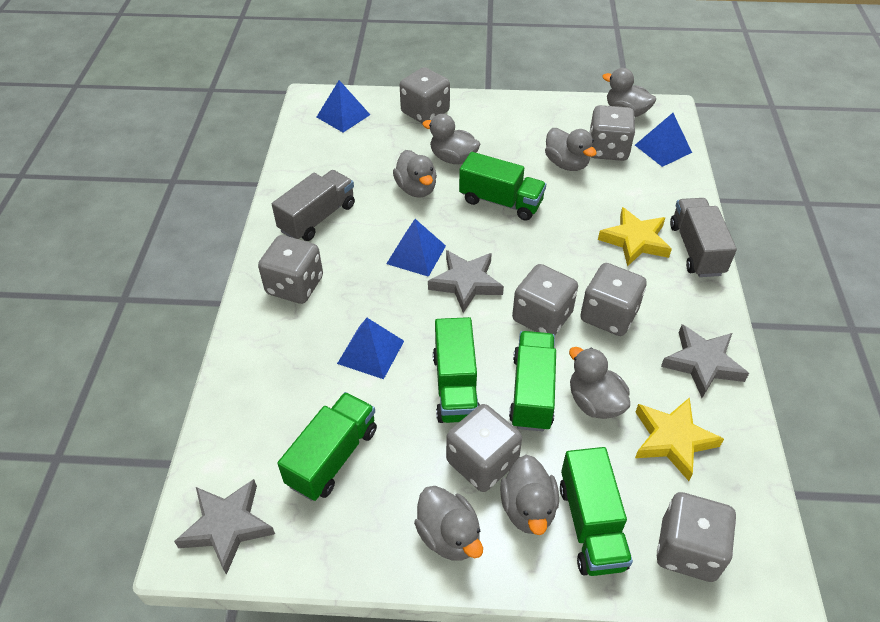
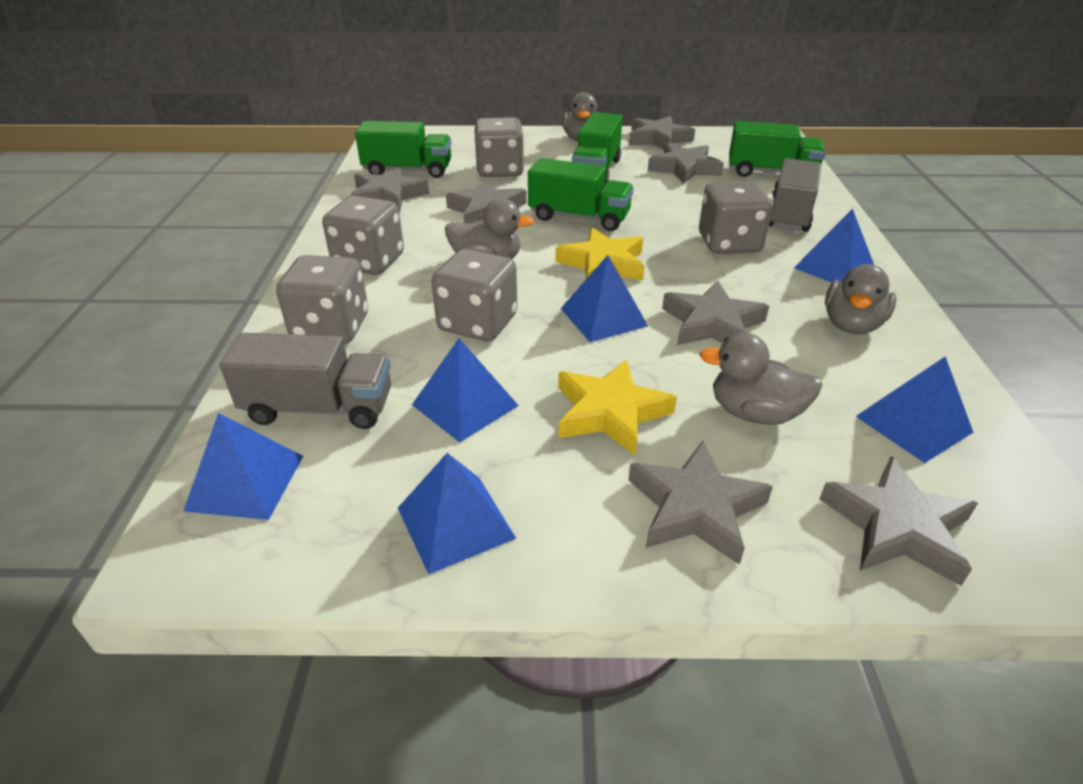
blue pyramid: [317,80,370,133] [337,318,404,379] [386,219,446,277] [635,113,692,167] = 4 -> [184,413,303,520] [398,453,516,574] [412,338,519,443] [560,255,648,342] [794,208,874,283] [856,357,973,463] = 6
green truck: [277,392,377,501] [433,317,480,423] [459,152,546,221] [509,331,556,431] [560,447,633,576] = 5 -> [355,121,451,178] [528,158,634,231] [572,112,623,184] [729,121,826,177] = 4
grey dice: [258,235,323,304] [400,67,450,124] [446,404,522,492] [512,264,578,335] [580,263,647,336] [589,105,635,161] [657,492,736,582] = 7 -> [276,255,368,344] [322,196,404,275] [431,249,517,341] [474,117,524,177] [699,181,773,254] = 5
grey duck: [393,150,437,198] [414,486,483,561] [422,114,480,164] [500,455,559,535] [545,128,597,171] [569,347,630,419] [602,68,656,117] = 7 -> [445,198,534,259] [562,92,601,141] [700,333,823,425] [825,264,896,334] = 4
grey star: [174,479,275,575] [428,250,504,313] [661,324,749,398] = 3 -> [350,166,429,212] [446,180,527,223] [629,116,695,150] [629,441,773,565] [648,143,724,184] [662,281,769,345] [819,456,978,586] = 7

